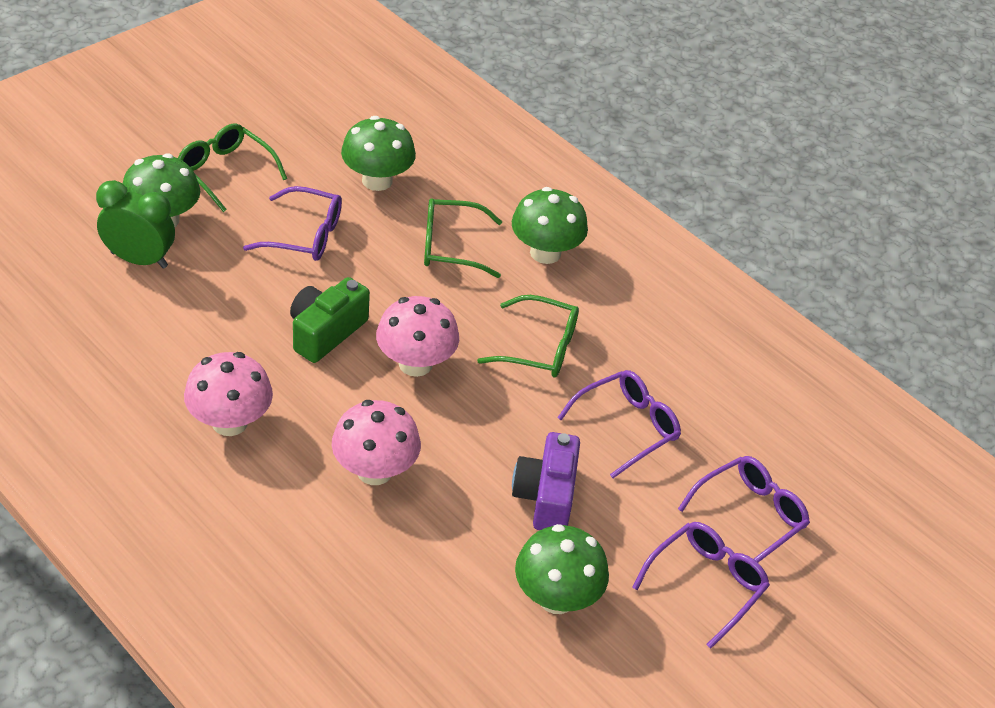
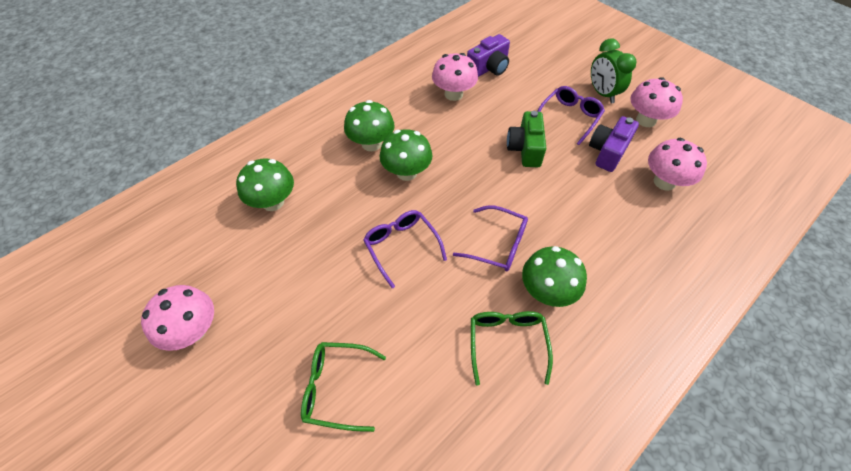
green glasses: [178,123,287,212] [424,199,502,278] [477,295,579,377] = 3 -> [301,342,386,432] [471,311,553,385] = 2
pink mushroom: [184,352,273,436] [332,400,421,485] [376,296,459,377] = 3 -> [141,285,214,351] [432,53,478,101] [630,77,683,127] [648,138,707,191] = 4
purple camera: [512,432,580,530] = 1 -> [467,34,510,77] [589,116,639,172] = 2
purple glasses: [243,186,342,261] [557,370,681,478] [632,522,770,649] [678,456,810,563] = 4 -> [363,210,447,288] [453,205,528,271] [537,86,605,145] = 3

